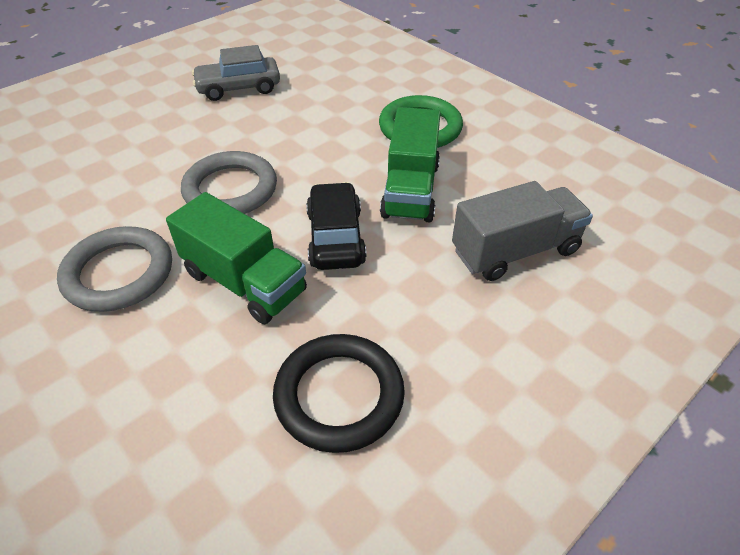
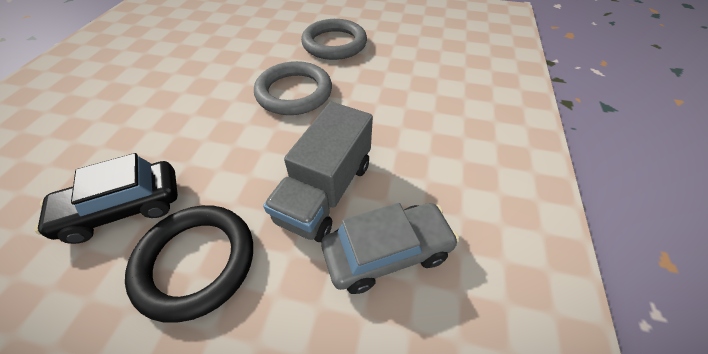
green ring: [379,95,463,148] = 1 -> none = 0
green truck: [166,192,307,324] [380,107,441,222] = 2 -> none = 0

